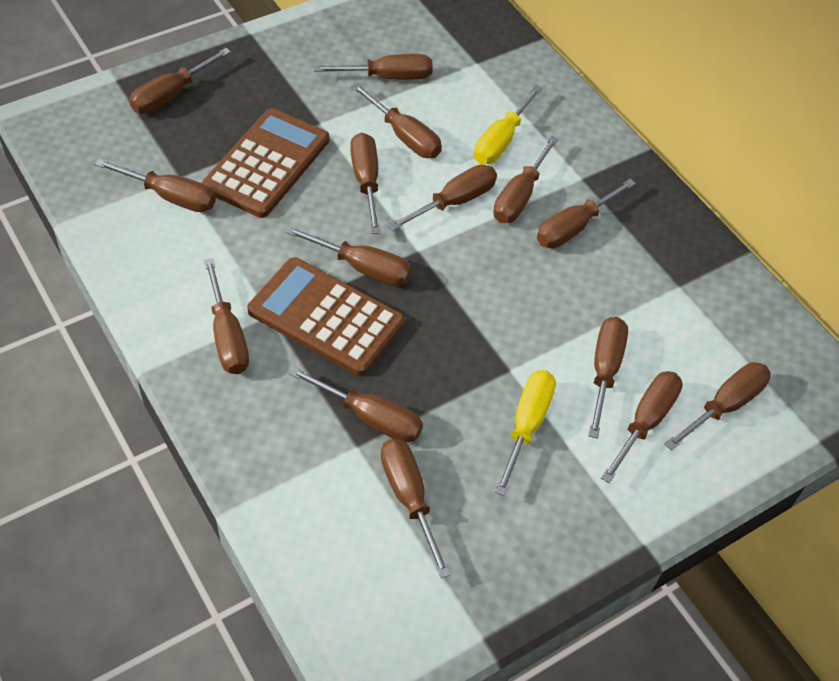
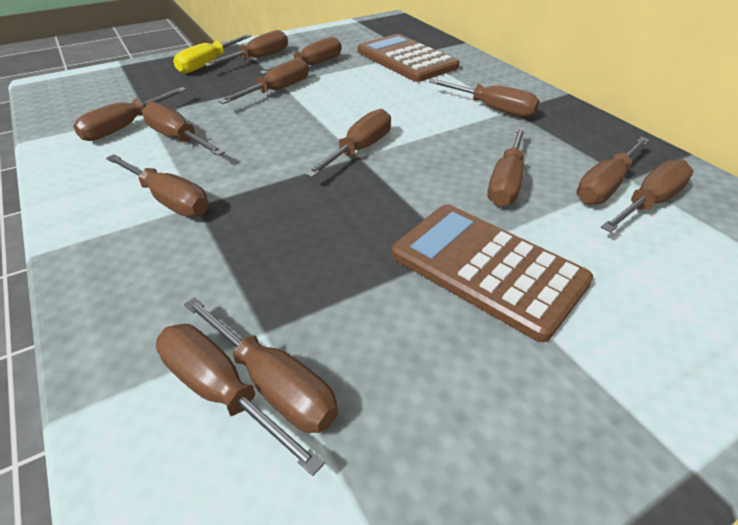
brown screwdriver: [94,159,216,212] [129,48,231,114] [204,258,249,374] [285,226,411,286] [288,366,423,443] [313,54,433,80] [350,133,380,234] [351,83,442,158] [381,438,451,578] [388,164,497,231] [493,136,559,223] [537,179,636,248] [589,317,628,439] [601,371,683,483] [665,362,771,450] = 15 -> [73,87,187,141] [106,154,209,217] [142,102,225,156] [156,324,325,476] [184,297,338,433] [204,30,288,67] [219,58,309,104] [259,37,341,75] [305,109,391,178] [429,79,540,117] [487,127,526,207] [577,137,650,205] [601,159,693,232] = 13
yellow screwdriver: [474,85,542,164] [495,370,556,496] = 2 -> [173,34,251,74] = 1

